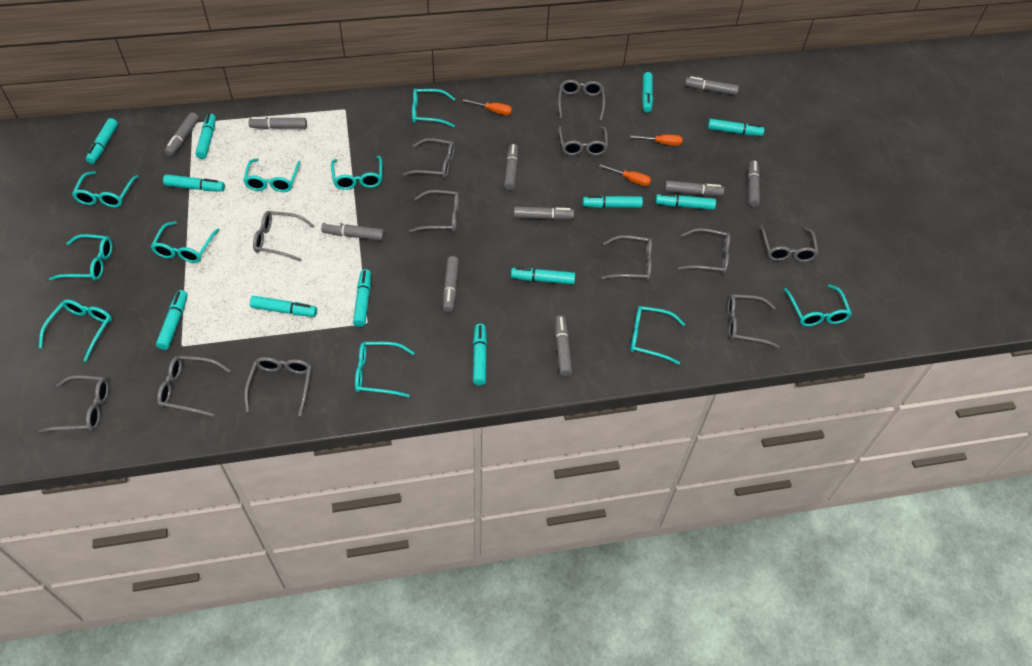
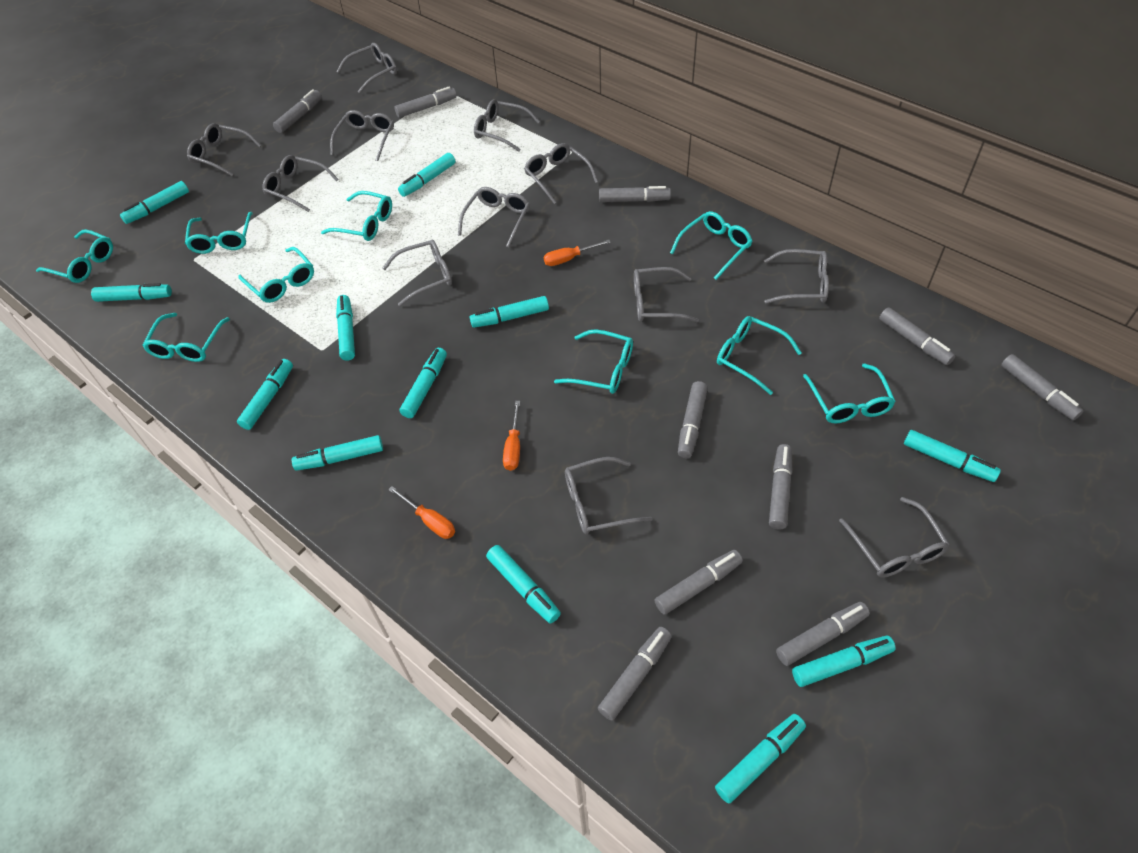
turquoise glasses: [39,300,112,362] [49,234,113,281] [72,171,139,207] [151,221,220,263] [243,158,301,192] [331,156,382,190] [355,342,415,397] [412,89,455,127] [630,306,685,365] [784,284,852,326] = 10 -> [36,229,113,283] [142,313,230,362] [185,212,253,254] [238,247,314,303] [321,191,392,241] [554,329,633,394] [670,211,753,280] [717,316,802,395] [803,363,896,423] = 9

